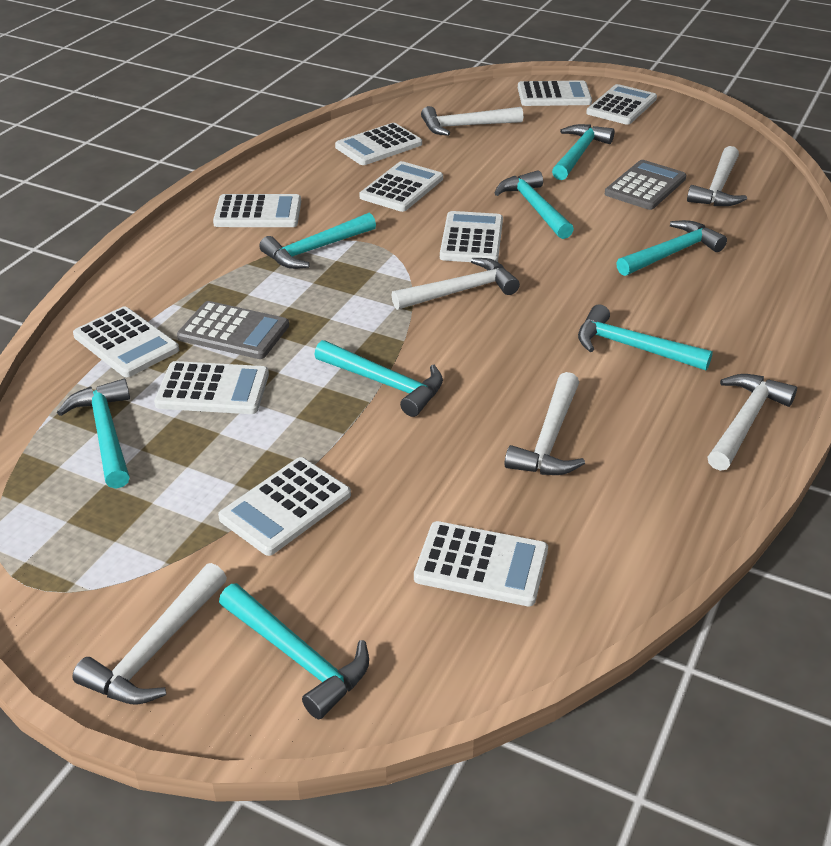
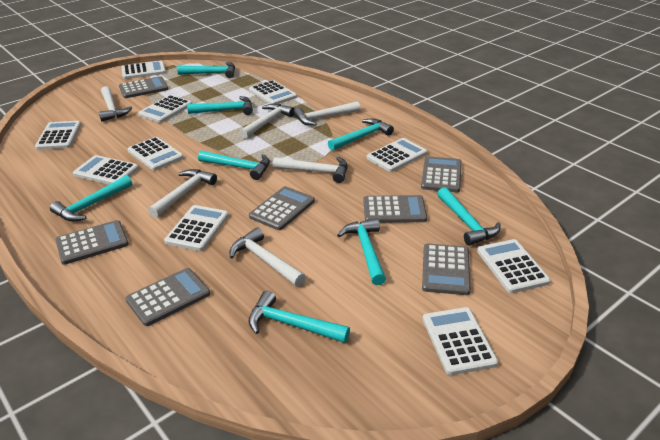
grey calculator: [177,301,289,359] [605,160,686,210] = 2 -> [55,220,129,265] [119,76,168,98] [125,268,210,326] [249,186,315,230] [364,195,427,223] [421,156,462,192] [422,244,471,295] = 7

